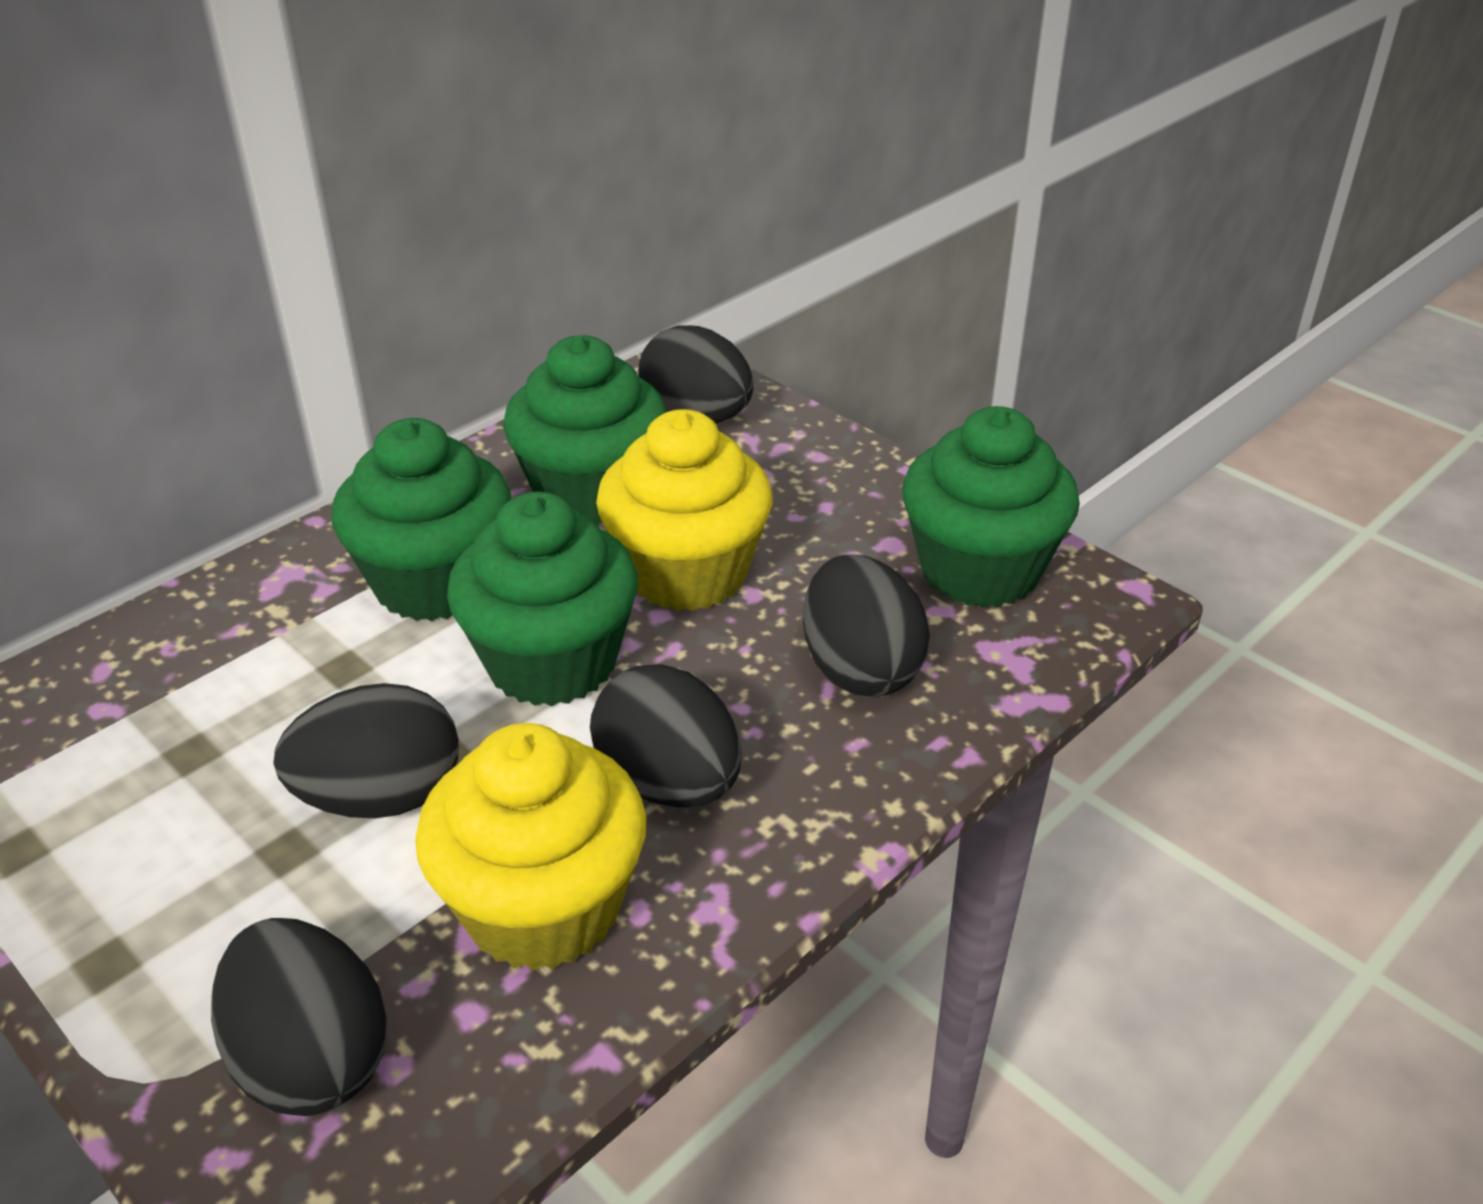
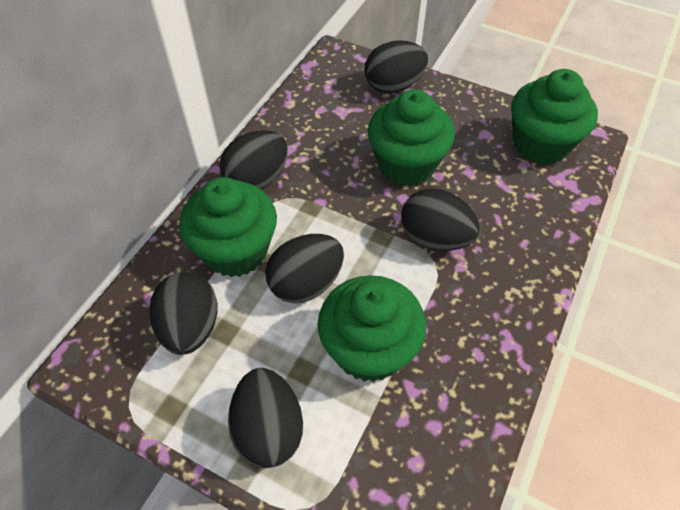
black egg: [211,918,387,1116] [273,683,459,818] [590,664,742,807] [638,325,754,423] [803,554,930,697] = 5 -> [149,272,218,355] [220,130,288,190] [228,368,303,468] [265,234,344,303] [365,40,428,93] [401,188,480,251] = 6
yellow cupcake: [415,723,646,971] [596,409,773,611] = 2 -> none = 0

